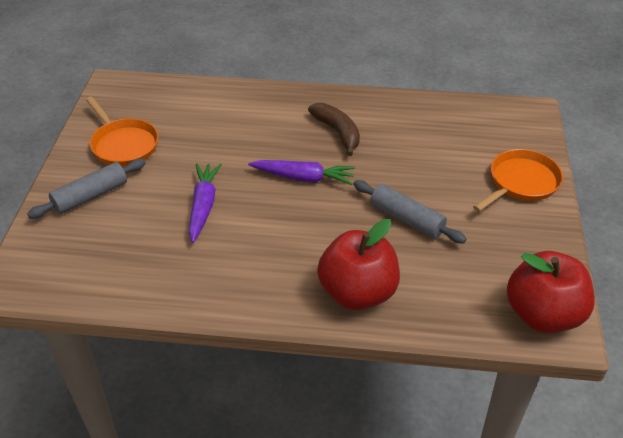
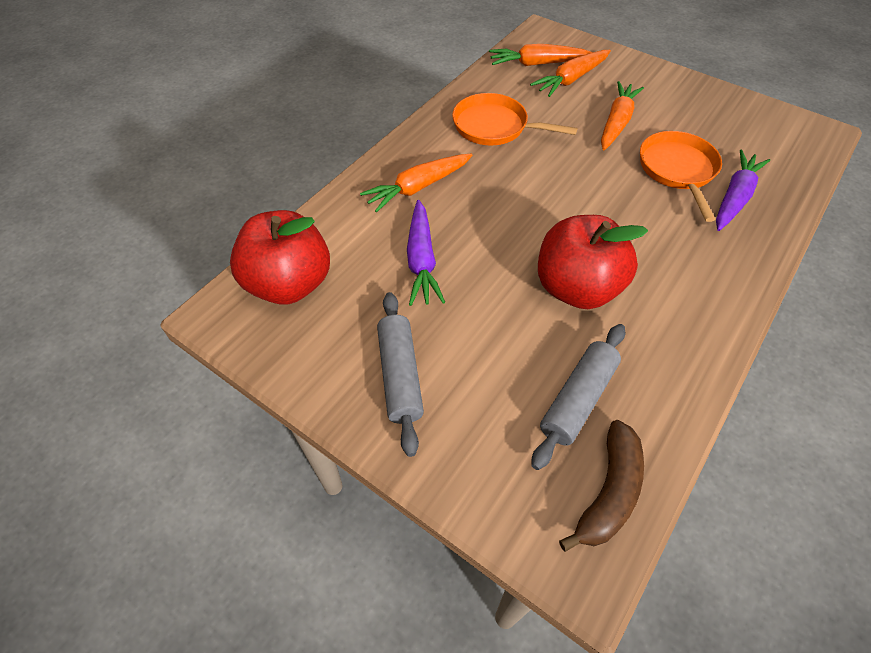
orange carrot: none = 0 -> [360,153,473,213] [489,44,593,66] [530,50,611,97] [601,81,644,150] = 4

